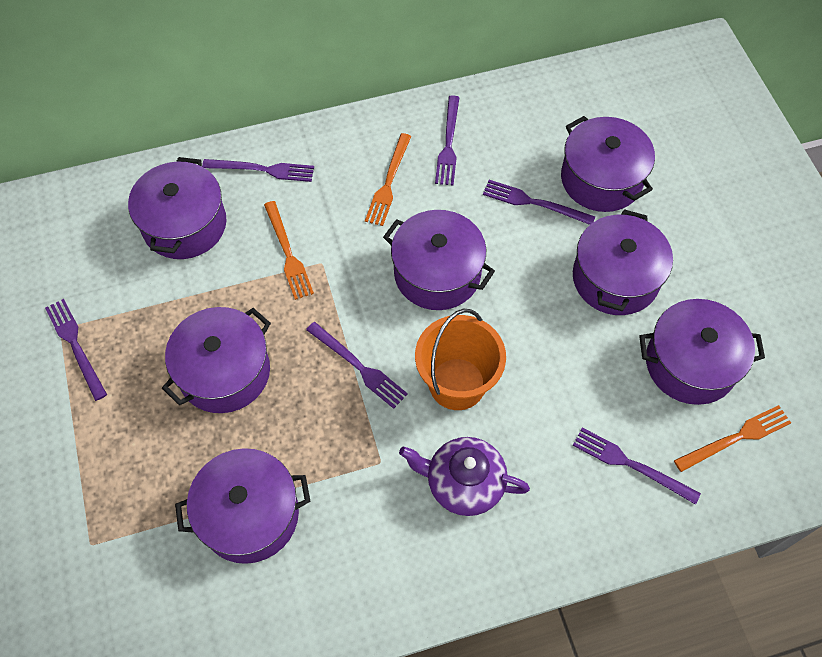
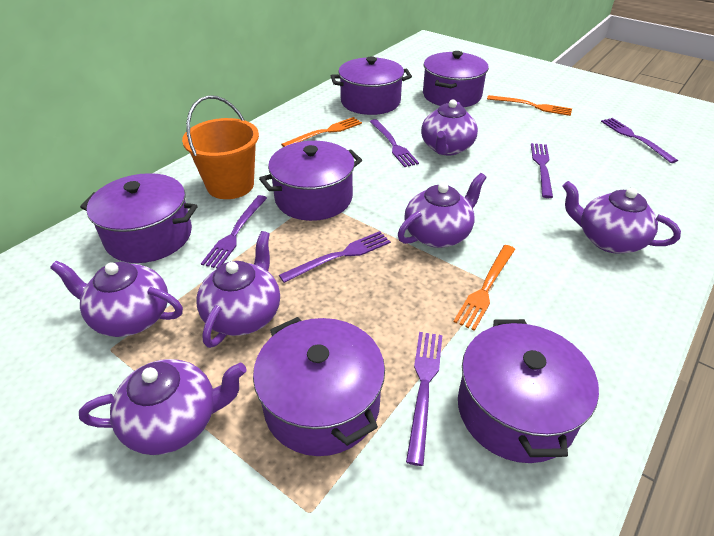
purple pot: [128,157,226,259] [162,307,271,413] [175,448,311,564] [383,210,495,310] [561,116,655,212] [573,209,673,315] [639,299,765,405] = 7 -> [80,173,197,263] [253,317,385,456] [259,141,362,221] [331,57,412,115] [423,51,489,107] [458,319,599,463] = 6
purple teapot: [399,437,530,516] = 1 -> [50,260,183,337] [79,359,247,455] [196,231,280,348] [398,173,487,248] [421,100,478,155] [562,181,681,253] = 6

